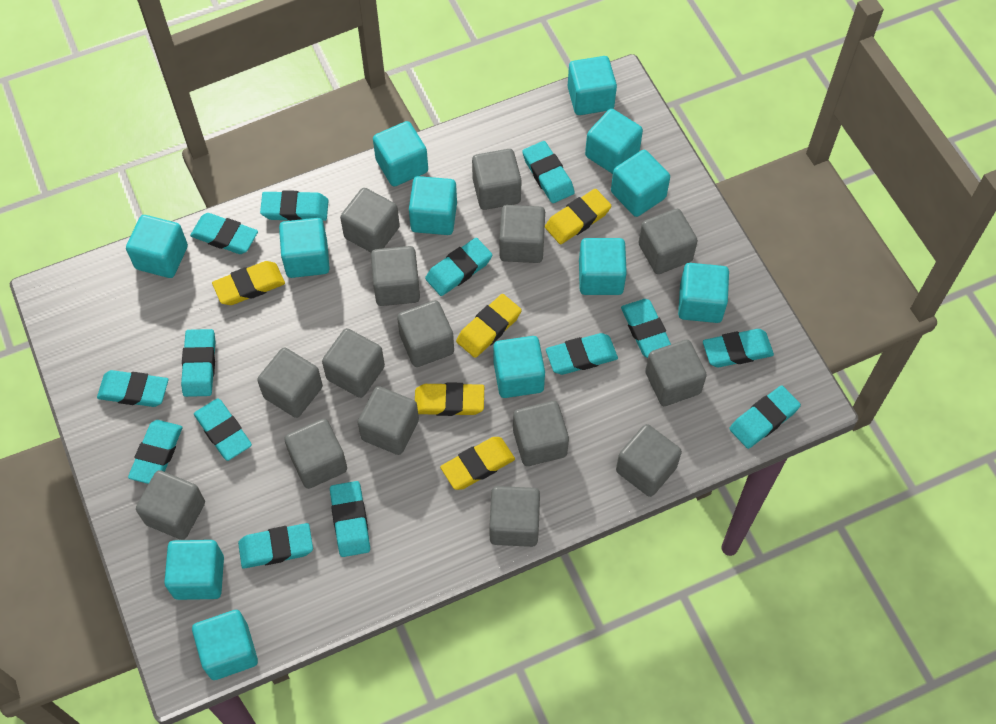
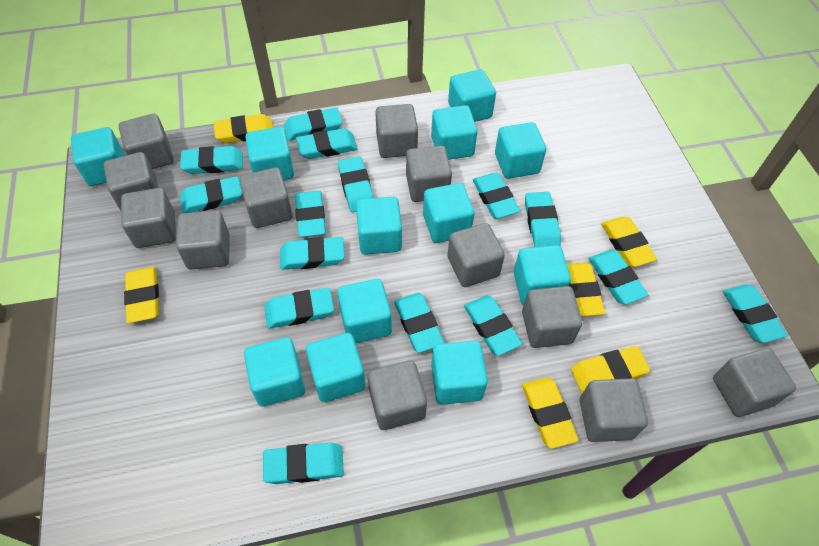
grey cube: [136,470,205,540] [257,347,323,418] [284,419,347,489] [322,328,385,398] [340,188,400,252] [358,386,419,455] [371,246,420,306] [397,300,454,367] [472,149,522,210] [489,486,540,547] [499,205,545,263] [513,401,569,466] [616,424,682,497] [638,209,698,274] [645,339,707,406] = 15 -> [104,152,158,211] [119,114,174,169] [121,188,176,248] [176,210,230,270] [240,167,293,228] [368,361,427,430] [375,104,418,158] [406,146,452,202] [447,223,505,287] [522,286,582,348] [580,378,648,442] [713,348,796,417] = 12
turquoise eraser: [97,370,168,407] [128,420,182,484] [181,329,215,397] [190,213,258,254] [194,398,252,461] [238,523,313,569] [260,190,329,221] [330,481,370,557] [425,238,492,296] [522,141,575,203] [546,333,618,375] [621,299,671,358] [703,329,774,367] [729,385,801,449] = 14 -> [180,146,243,174] [180,176,242,213] [263,443,344,484] [264,288,334,329] [280,237,344,270] [284,107,342,141] [295,191,326,237] [296,128,358,159] [338,157,374,212] [394,293,444,353] [464,296,522,356] [473,173,520,218] [525,192,561,247] [589,250,648,304] [723,285,787,343] = 15
yellow eraser: [212,261,285,305] [415,382,484,416] [440,437,515,490] [456,294,522,358] [545,189,611,244] = 5 -> [124,267,159,323] [214,114,273,143] [522,377,578,449] [567,263,605,316] [571,346,650,393] [601,217,657,267] = 6

